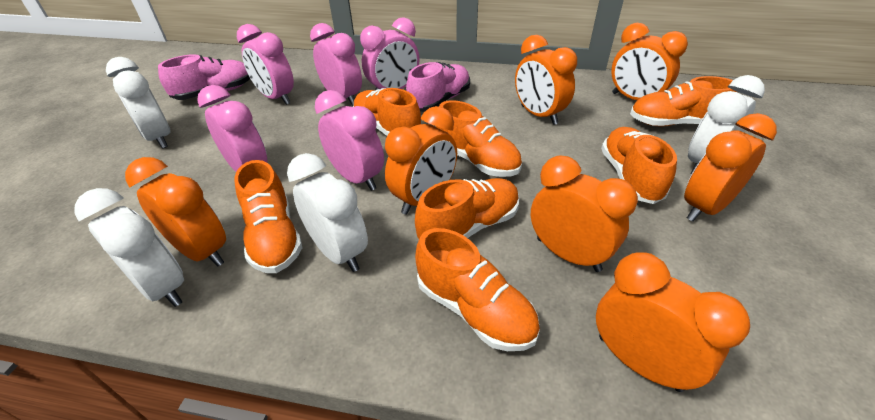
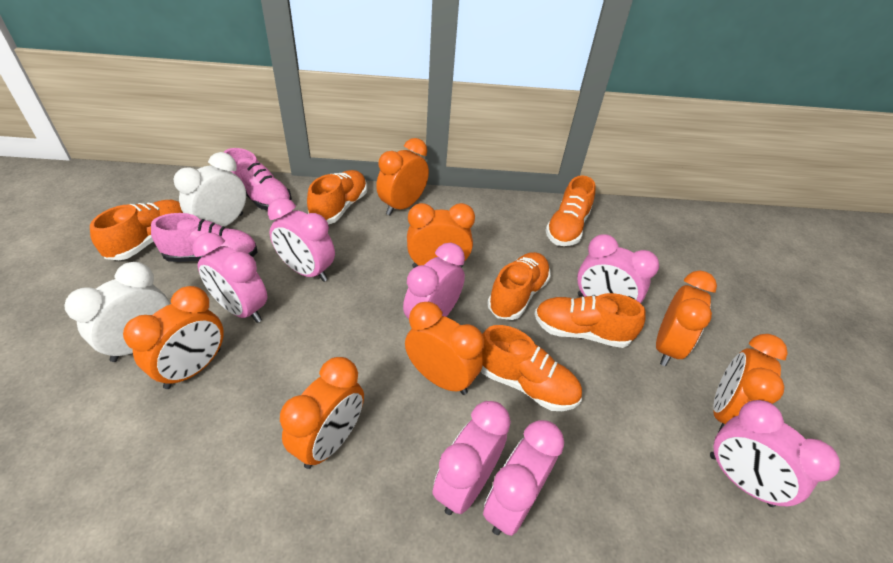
orange shoe: [234,160,302,273] [353,88,421,136] [415,178,519,239] [415,228,540,351] [436,100,522,177] [601,127,677,204] [630,76,737,127] = 7 -> [90,200,183,260] [307,170,367,224] [481,325,582,411] [487,252,551,320] [535,293,646,348] [546,175,596,246] = 6
pink clock: [197,85,267,172] [237,24,294,105] [310,23,362,106] [315,90,384,191] [360,17,419,91] = 5 -> [192,233,267,323] [268,198,335,282] [403,243,465,319] [433,401,511,515] [483,420,564,536] [577,234,659,303] [710,400,840,507] = 7
white clock: [74,188,184,307] [106,57,171,149] [287,153,368,272] [688,75,765,174] = 4 -> [65,262,170,362] [173,152,246,227] = 2

